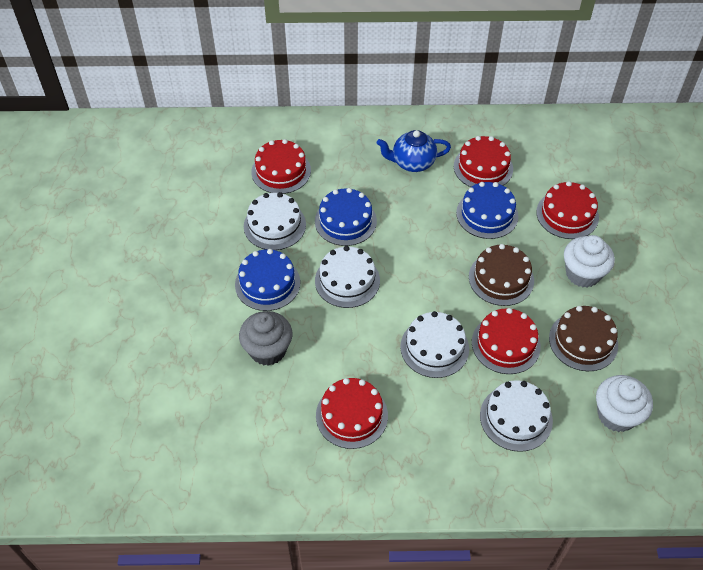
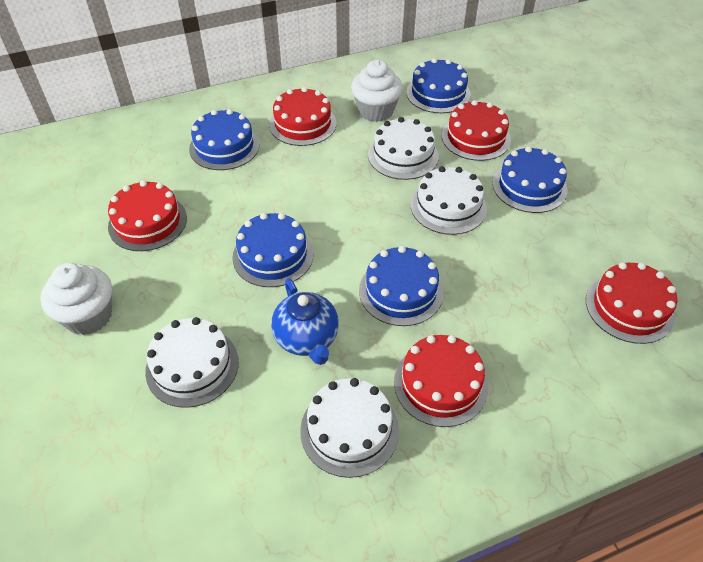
blue cake: [235,249,300,311] [315,188,377,246] [456,182,519,239] = 3 -> [189,109,260,170] [232,213,313,287] [359,246,443,326] [406,58,471,113] [493,146,568,213] = 5
brown cake: [469,244,534,306] [549,306,618,371] = 2 -> none = 0
grey cupcake: [239,311,293,366] = 1 -> none = 0

